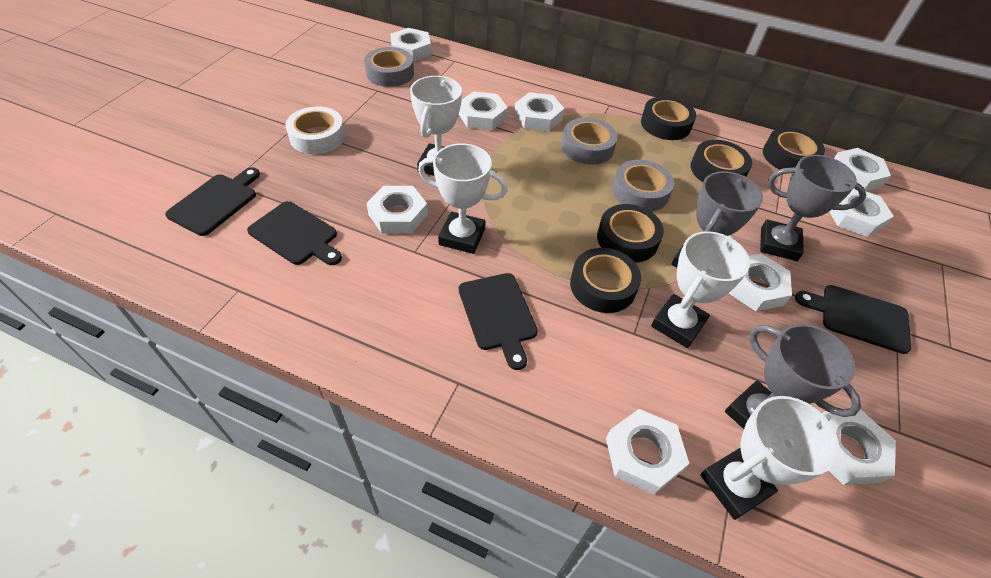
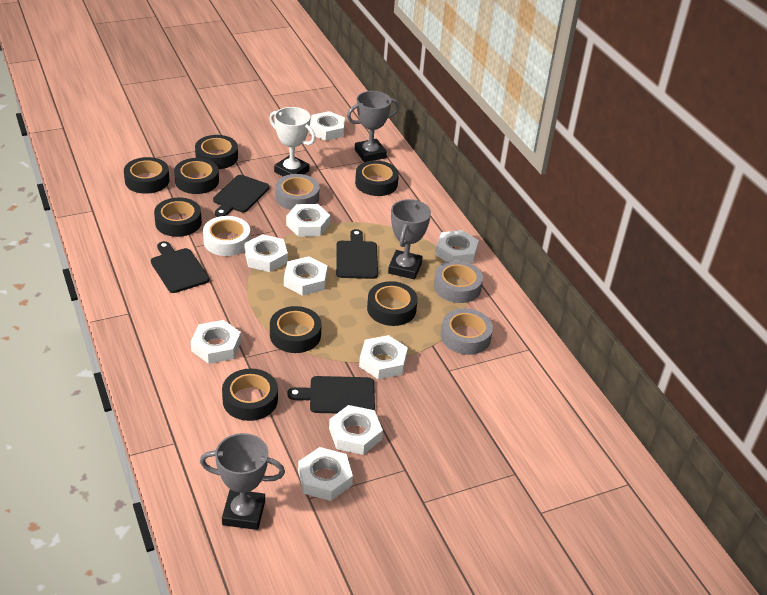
black tape: [570,248,641,313] [597,204,664,263] [641,96,696,140] [691,140,752,182] [763,127,825,170] = 5 -> [124,157,169,194] [154,198,202,237] [174,158,219,194] [195,135,238,169] [222,368,278,421] [270,306,322,353] [355,160,399,196] [367,281,418,326] = 8
white trophy: [410,76,462,176] [418,143,508,254] [651,231,750,348] [700,396,840,520] = 4 -> [269,107,316,176] = 1

